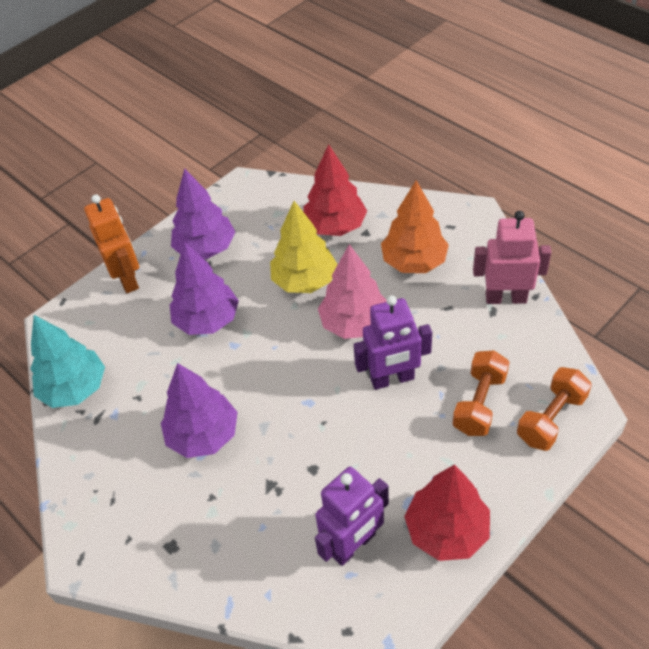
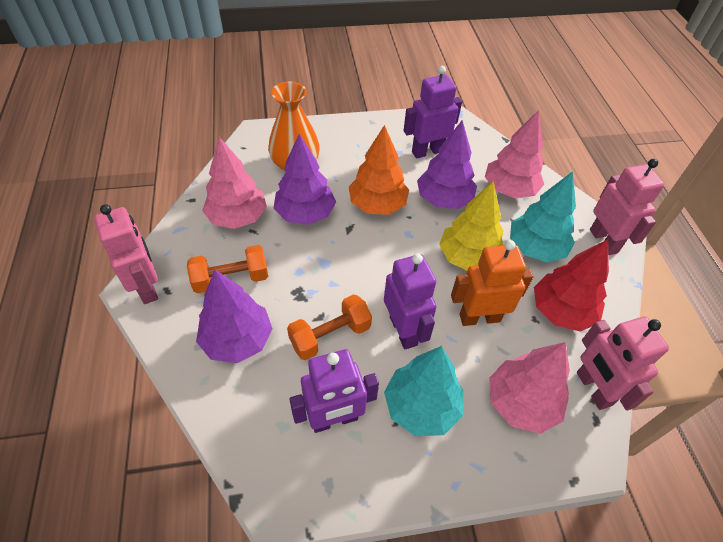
orange vase: none = 0 -> [268,81,320,170] = 1
pink robot: [473,211,552,304] = 1 -> [94,204,158,304] [577,317,669,410] [590,159,664,255] = 3
pink tree: [318,244,387,339] = 1 -> [202,137,267,229] [485,110,544,198] [489,342,570,434] = 3
purple robot: [315,467,389,566] [354,295,432,390] = 2 -> [289,349,379,433] [384,253,436,349] [404,66,462,159] = 3
red tree: [304,144,367,236] [404,465,490,561] = 2 -> [534,239,609,332] = 1
turquoise tree: [30,315,105,408] = 1 -> [384,346,463,436] [510,171,576,262] = 2

